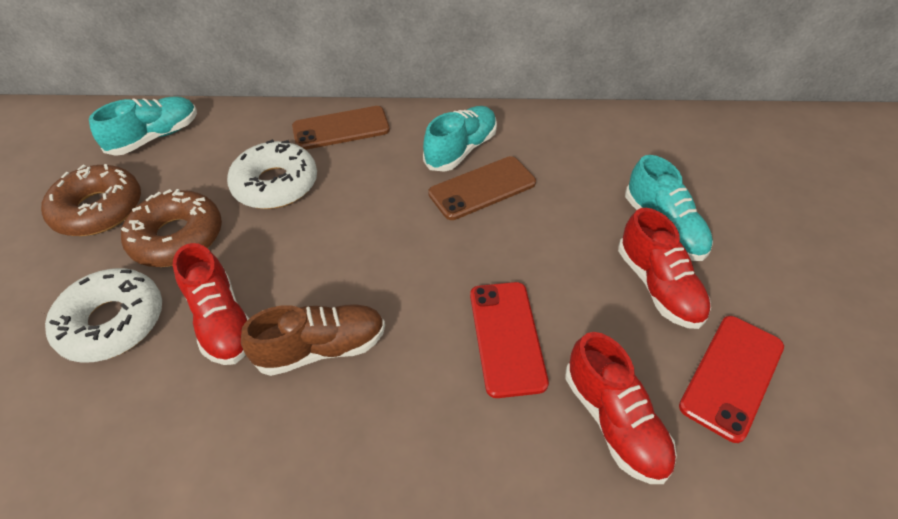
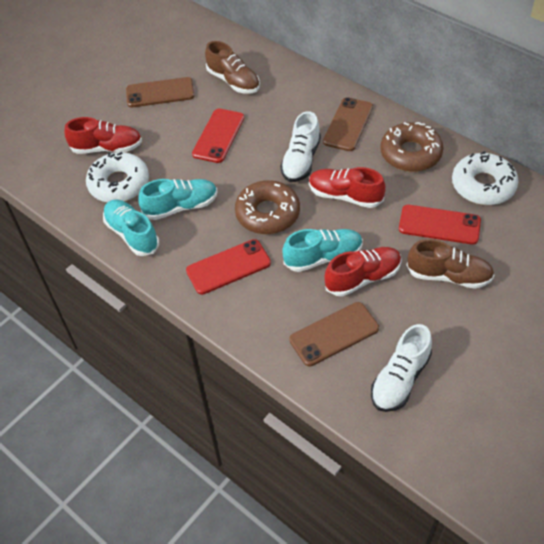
brown phone: [292,106,390,150] [428,156,536,220] = 2 -> [126,77,194,108] [289,302,379,366] [323,97,373,151] = 3
brown shoe: [241,304,385,376] = 1 -> [205,41,260,94] [407,239,494,289] = 2
red phone: [470,282,549,398] [679,316,784,443] = 2 -> [186,239,271,295] [192,108,244,163] [399,205,481,245] = 3
white shoe: none = 0 -> [280,111,321,182] [371,324,432,412] = 2

